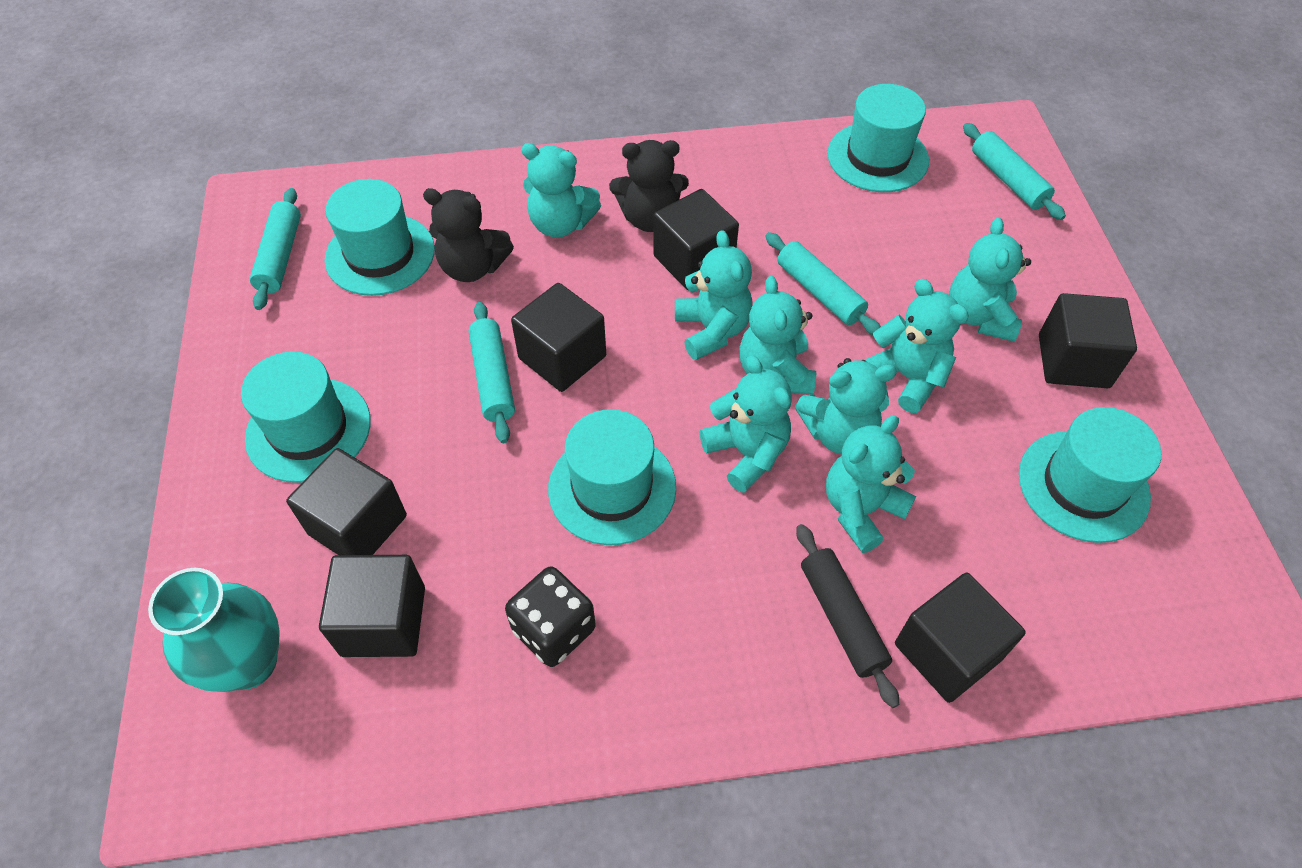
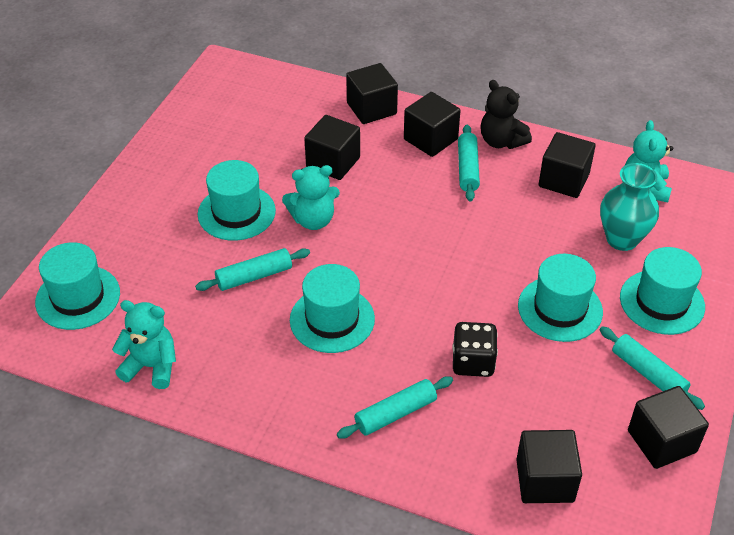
black rolling pin: [796,524,899,708] = 1 -> none = 0
black teddy bear: [423,188,514,282] [609,140,689,232] = 2 -> [481,80,532,149] = 1
turquoise teddy bear: [521,143,601,238] [675,230,753,360] [700,355,792,493] [739,276,816,395] [795,358,897,455] [826,415,916,553] [865,279,969,413] [949,218,1031,342] = 8 -> [112,300,176,389] [282,165,340,230] [625,120,673,202] = 3

